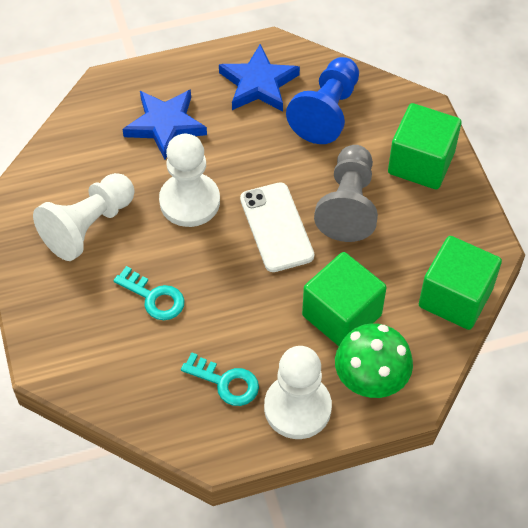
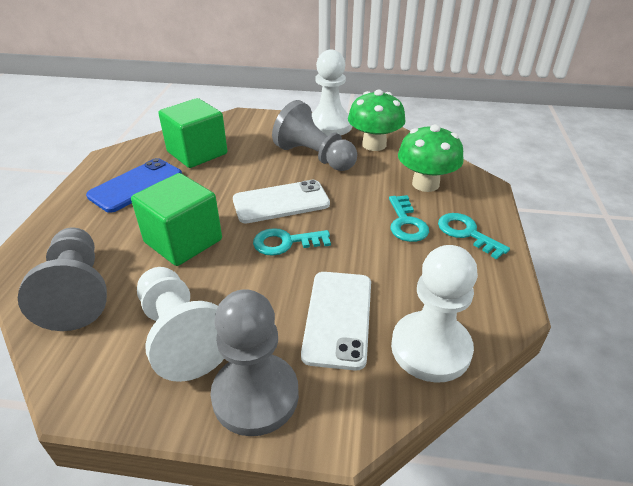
blue pawn: [286,57,359,144] = 1 -> none = 0
blue phone: none = 0 -> [86,158,182,213] = 1
blue star: [122,89,207,160] [219,44,300,111] = 2 -> none = 0
green cube: [302,252,387,346] [388,103,462,190] [419,236,502,330] = 3 -> [131,173,222,266] [158,98,227,168] = 2
green mushroom: [335,323,413,398] = 1 -> [348,89,406,151] [398,124,464,192] = 2
grey pawn: [314,145,378,242] = 1 -> [18,228,107,331] [211,289,299,436] [272,100,357,171] = 3
turquoise key: [114,266,184,320] [181,352,259,406] = 2 -> [253,228,331,256] [389,195,429,242] [438,213,510,259] = 3
white phone: [240,182,314,272] = 1 -> [233,180,330,223] [301,272,371,371] = 2

